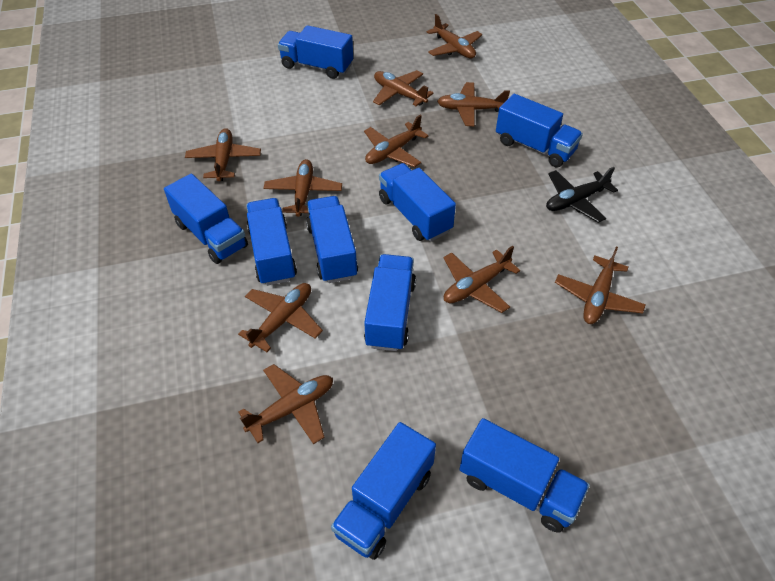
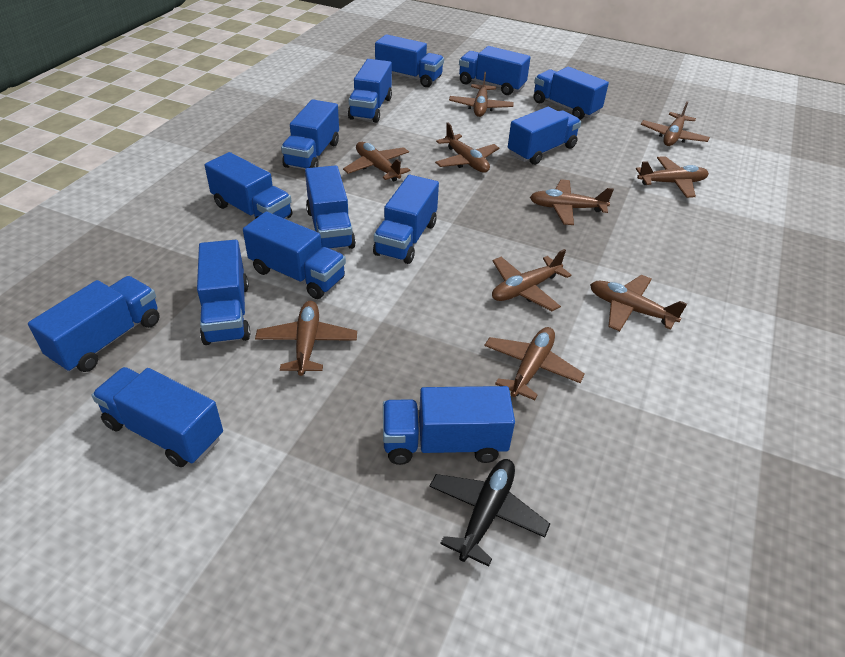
blue truck: [164,174,248,264] [246,198,297,286] [278,25,353,79] [306,196,358,283] [331,422,436,560] [364,254,416,351] [379,163,456,242] [459,418,590,533] [496,94,583,168] = 9 -> [28,276,160,373] [92,367,223,467] [197,240,250,345] [205,152,292,220] [243,212,346,299] [281,99,339,169] [305,165,356,249] [348,59,392,123] [373,175,439,264] [375,34,444,87] [383,386,515,465] [459,46,531,95] [508,107,581,165] [534,67,609,120] = 14

